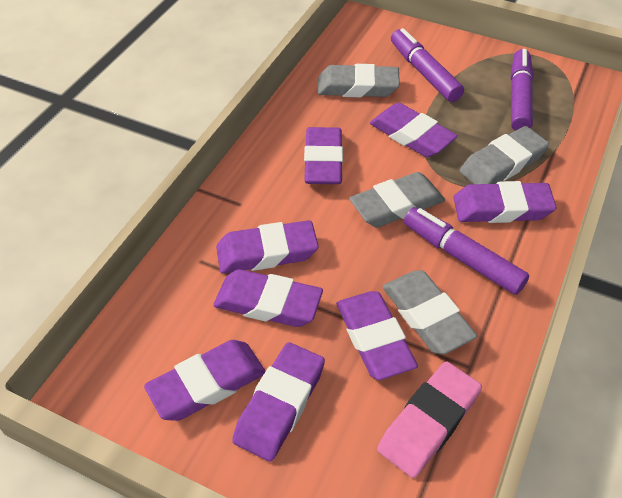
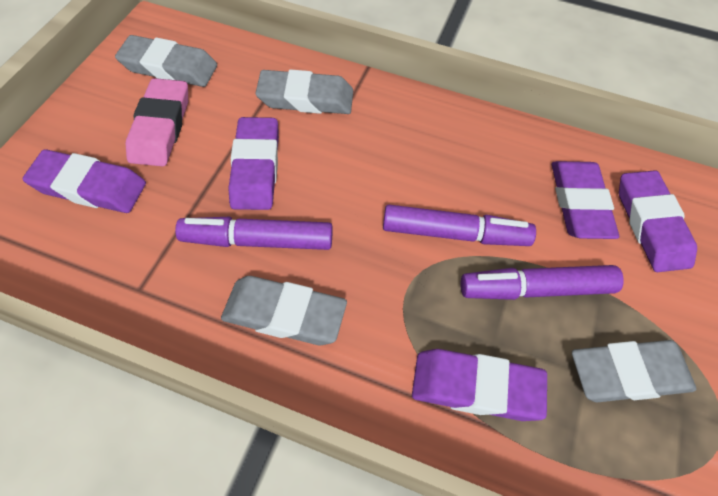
purple eraser: [144,340,266,421] [213,269,323,327] [216,220,319,274] [232,342,325,462] [304,127,343,184] [336,291,418,380] [370,103,458,157] [454,181,557,223] = 8 -> [23,149,146,213] [228,117,279,210] [412,349,547,421] [552,161,619,239] [619,170,697,272] = 5

